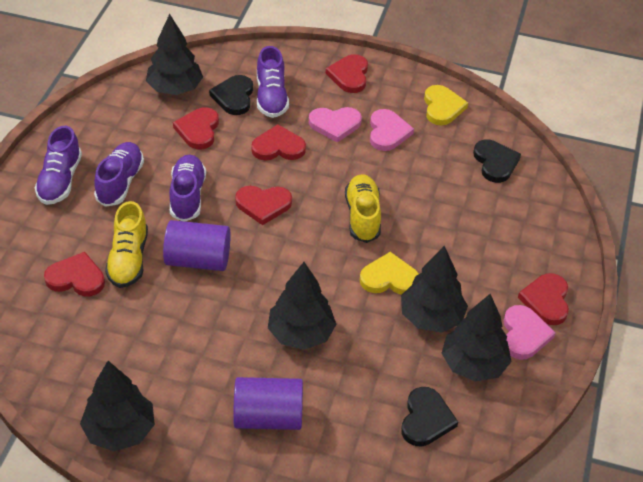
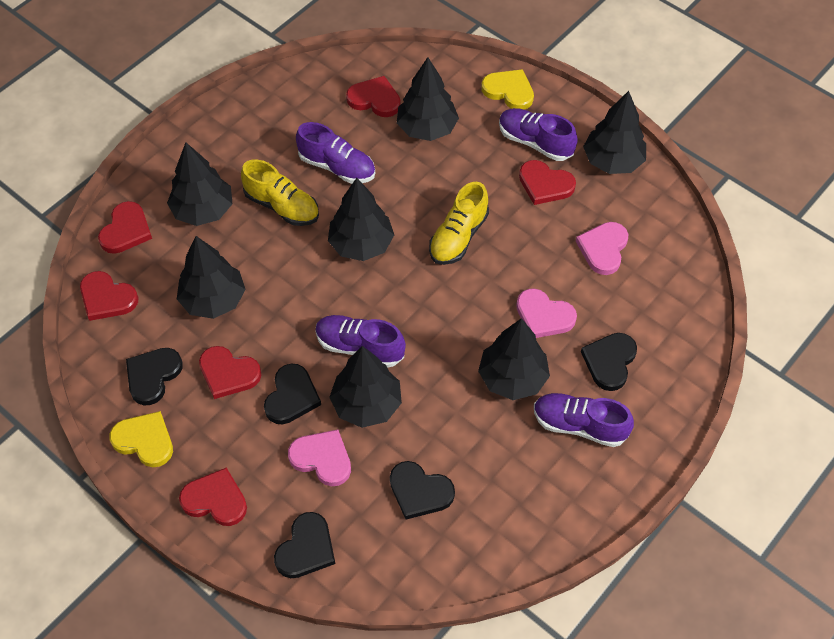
black heart: [209,75,253,115] [401,387,458,446] [473,140,521,183] = 3 -> [126,348,183,405] [264,364,321,424] [274,512,335,578] [390,461,455,520] [581,333,637,391] = 5
black tree: [80,361,155,451] [146,14,203,95] [268,262,336,350] [401,246,468,333] [442,294,512,382] = 5 -> [167,142,232,226] [177,236,246,319] [328,178,394,261] [329,346,402,428] [397,57,459,141] [478,318,550,400] [583,91,646,174] = 7
purple cylinder: [163,220,231,271] [233,377,303,430] = 2 -> none = 0

